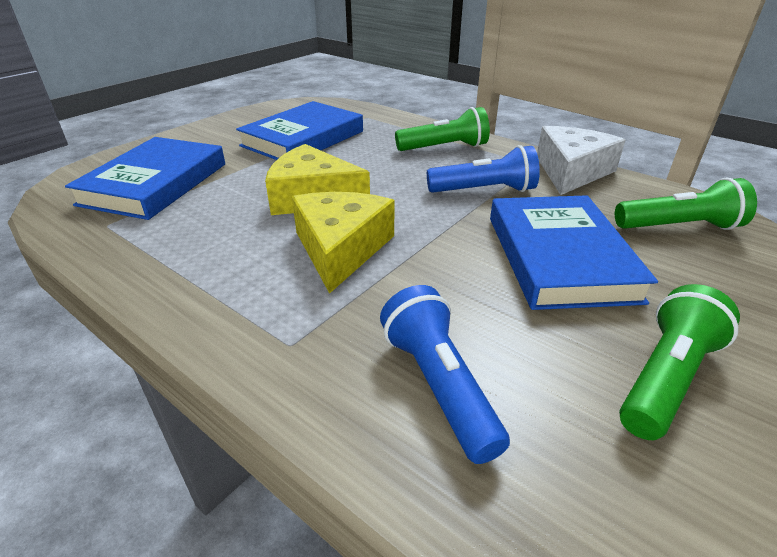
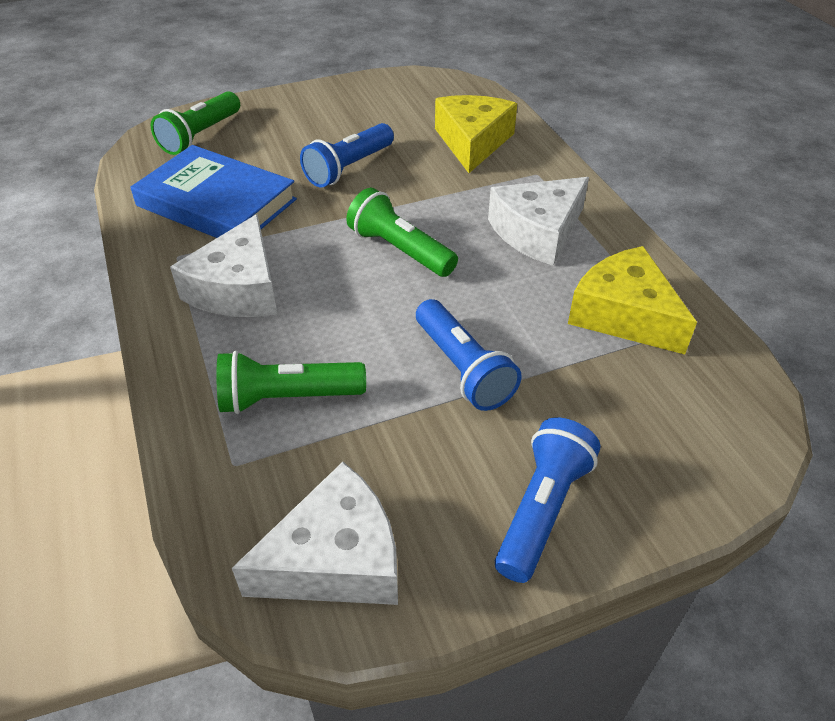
blue book: [65,137,225,220] [236,101,363,160] [490,195,658,310] = 3 -> [130,145,297,238] = 1
blue flashlight: [380,285,510,464] [427,145,540,193] = 2 -> [300,123,394,188] [416,299,522,411] [495,418,601,583] = 3
white cheese: [537,126,626,195] = 1 -> [170,214,278,317] [232,462,398,605] [488,177,589,266] = 3

